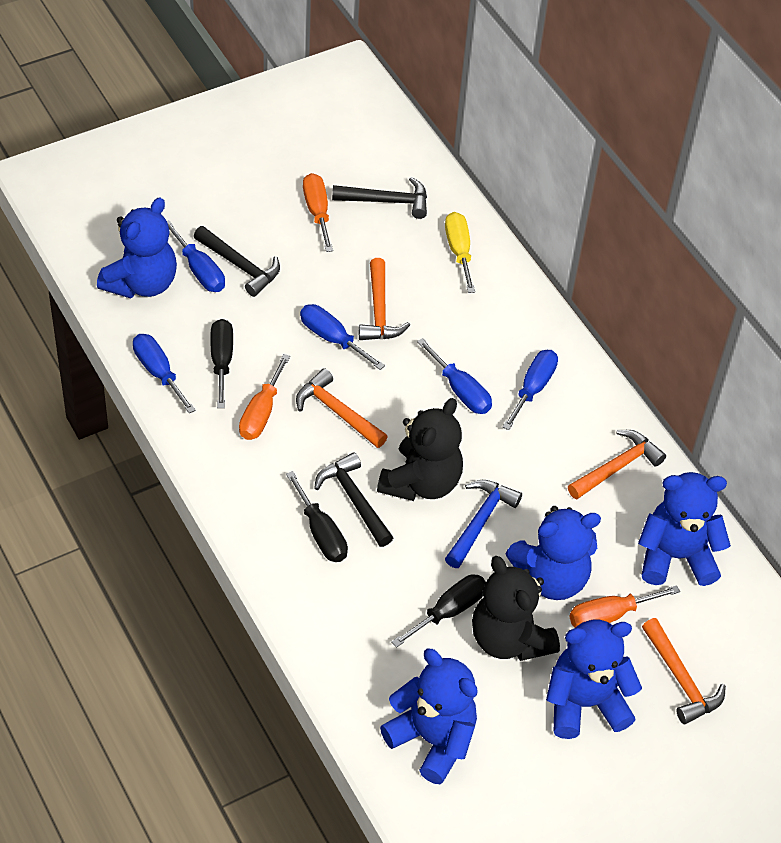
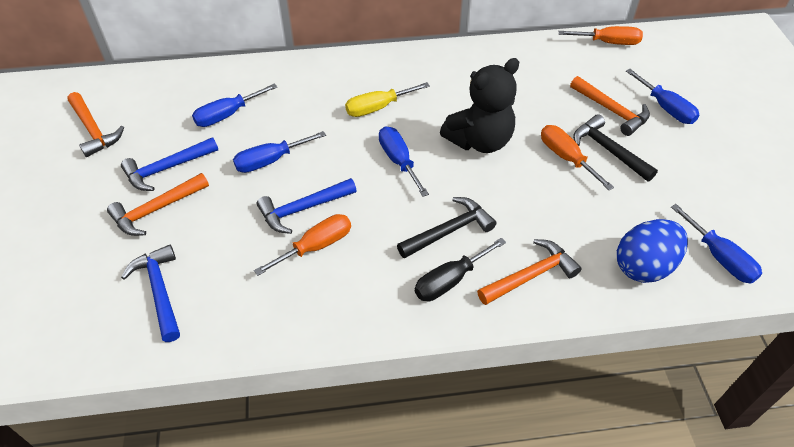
black hammer: [193,226,280,297] [314,452,393,547] [332,177,427,219] = 3 -> [397,197,497,259] [573,114,658,182] = 2
black screwdriver: [210,319,233,408] [286,471,348,562] [391,574,486,648] = 3 -> [415,238,506,301] = 1
black teddy bear: [377,398,463,501] [472,556,560,661] = 2 -> [440,58,519,153] = 1
blue egg: none = 0 -> [617,219,688,283] = 1
blue hammer: [445,480,522,568] = 1 -> [121,137,218,191] [121,245,180,342] [257,178,357,234] = 3
blue teddy bear: [97,197,177,299] [380,649,478,784] [505,506,601,600] [546,620,642,739] [638,472,731,586] = 5 -> none = 0

